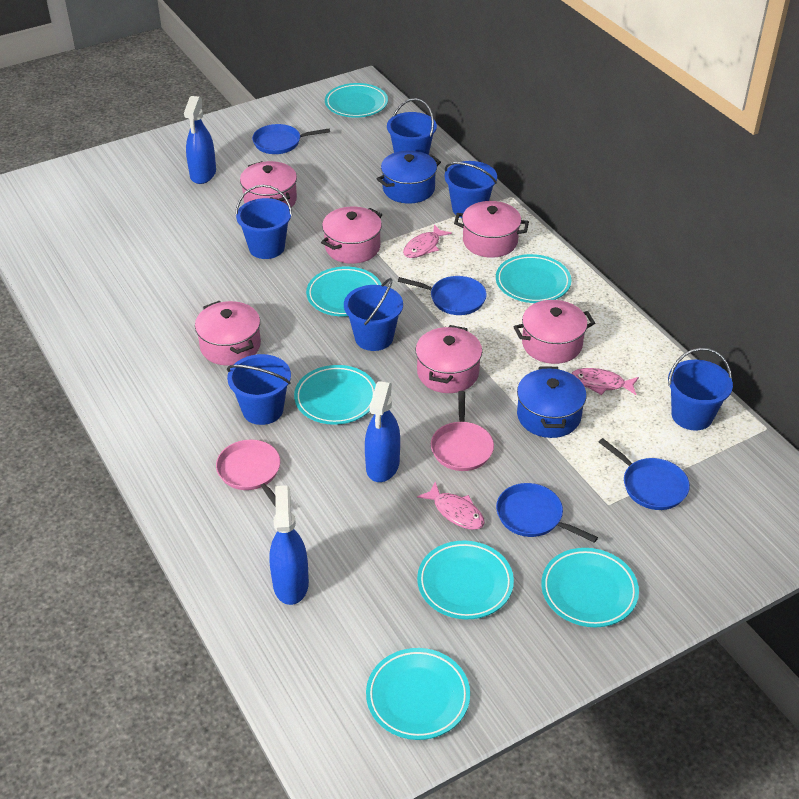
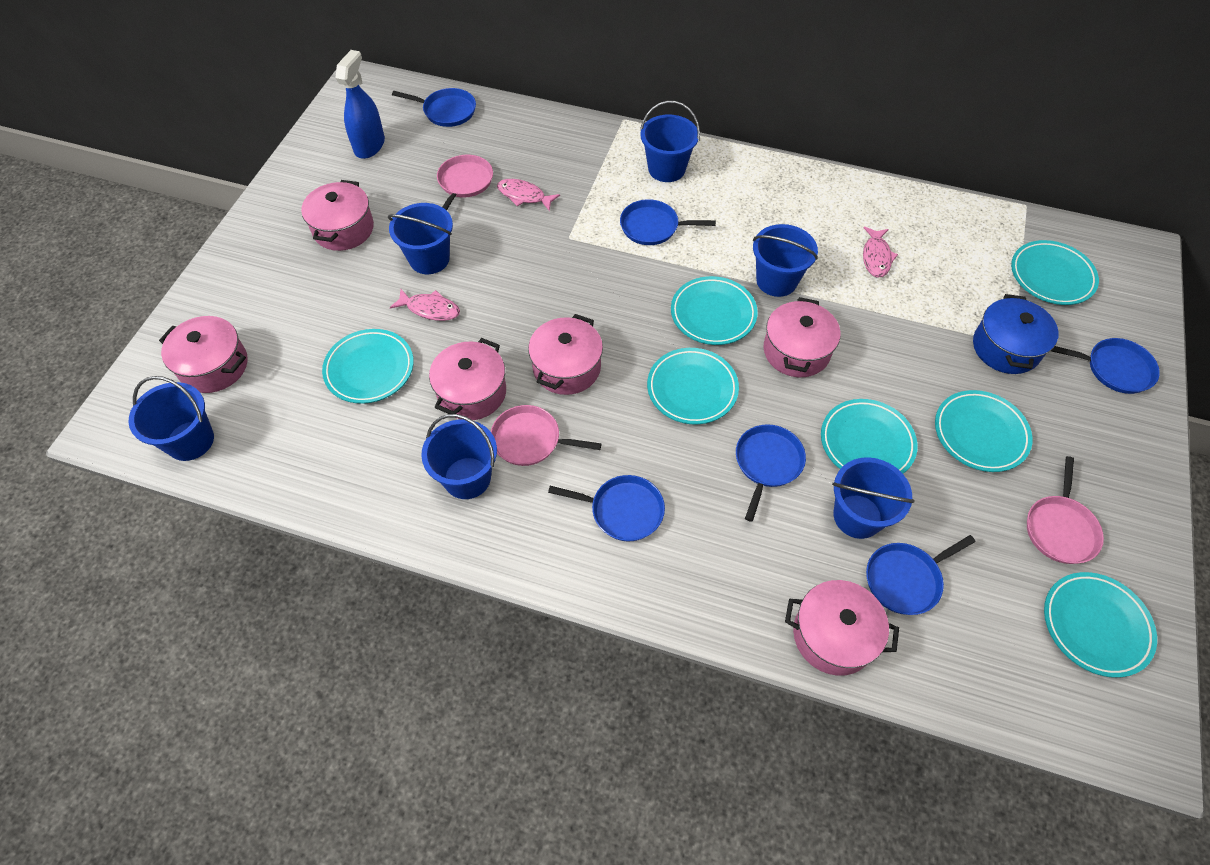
blue pan: [252,124,330,154] [398,276,487,315] [496,483,598,543] [599,438,690,510] = 4 -> [392,88,476,127] [548,475,665,541] [620,199,716,245] [736,424,806,522] [866,535,975,615] [1051,338,1160,394] = 6
blue pot: [376,150,441,204] [517,366,586,438] = 2 -> [973,294,1059,374] = 1
blue spray bottle: [184,96,216,184] [269,485,309,605] [365,381,400,482] = 3 -> [336,50,385,159] = 1
pink pan: [216,440,280,507] [431,391,494,471] = 2 -> [437,155,493,210] [491,405,602,466] [1027,456,1104,564] = 3

